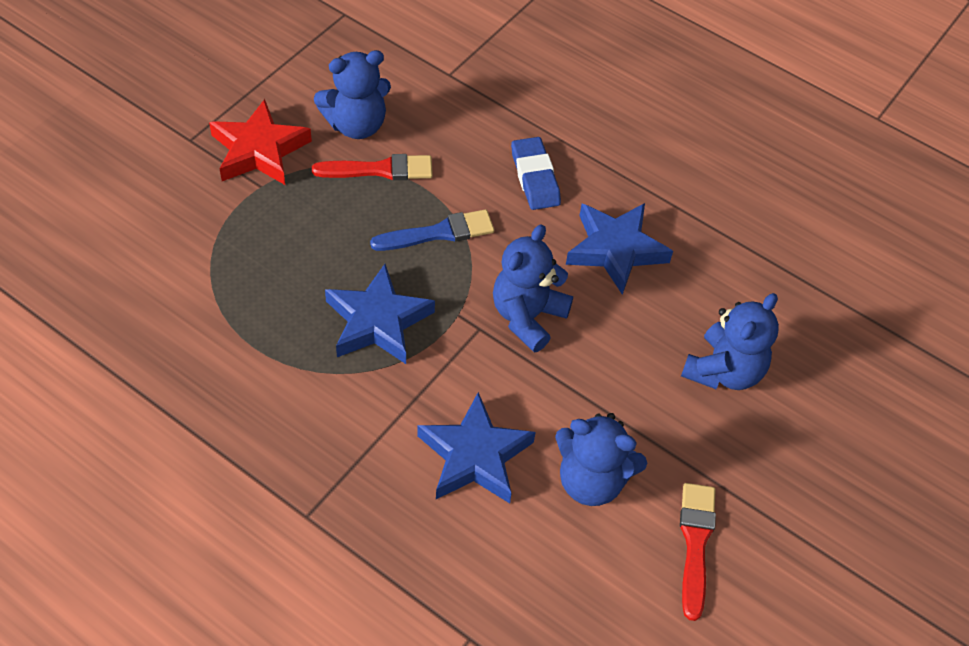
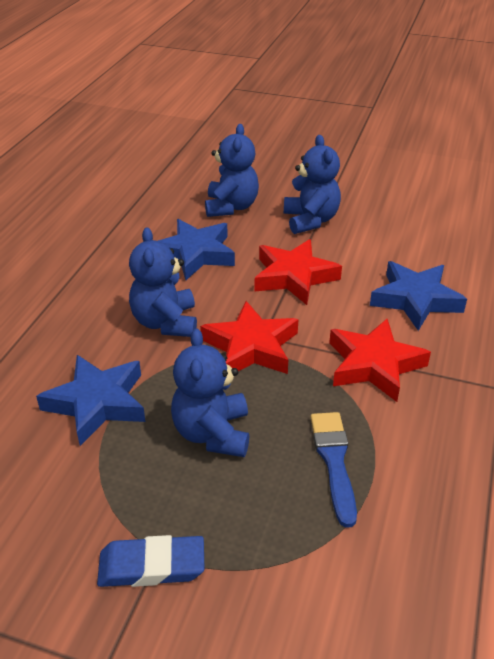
red brush: [312,154,433,180] [680,483,716,621] = 2 -> none = 0
red star: [209,99,312,185] = 1 -> [200,301,299,374] [255,239,342,305] [329,319,431,402] = 3

